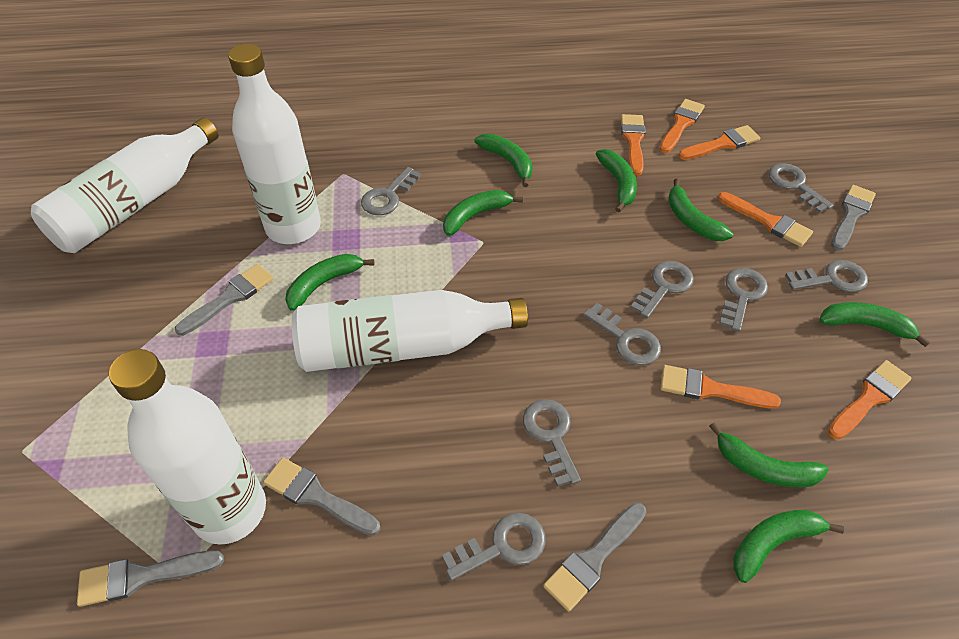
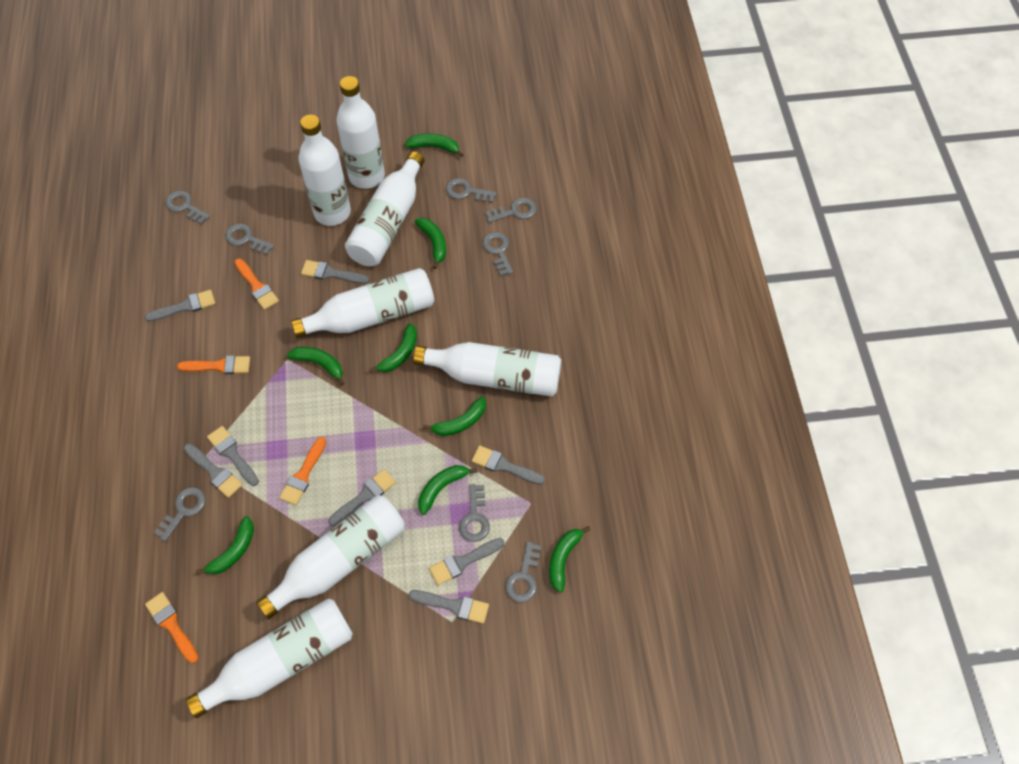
grey brush: [77,550,224,607] [175,264,274,336] [263,457,380,536] [543,503,646,612] [831,185,876,251] = 5 -> [144,290,215,322] [184,443,243,498] [207,426,259,486] [301,260,369,284] [328,469,396,526] [409,590,489,624] [429,538,504,585] [472,445,545,485] = 8
orange brush: [621,114,646,176] [660,99,705,153] [660,365,781,408] [678,125,760,160] [718,192,813,247] [828,360,911,439] = 6 -> [145,592,199,663] [177,355,250,374] [235,258,279,310] [279,437,326,505] = 4
white bottle: [31,118,219,253] [109,349,266,545] [228,44,321,244] [292,290,528,372] = 4 -> [186,598,353,718] [256,495,405,619] [291,268,434,338] [298,115,351,226] [336,76,385,189] [345,152,425,266] [413,342,561,397] = 7

